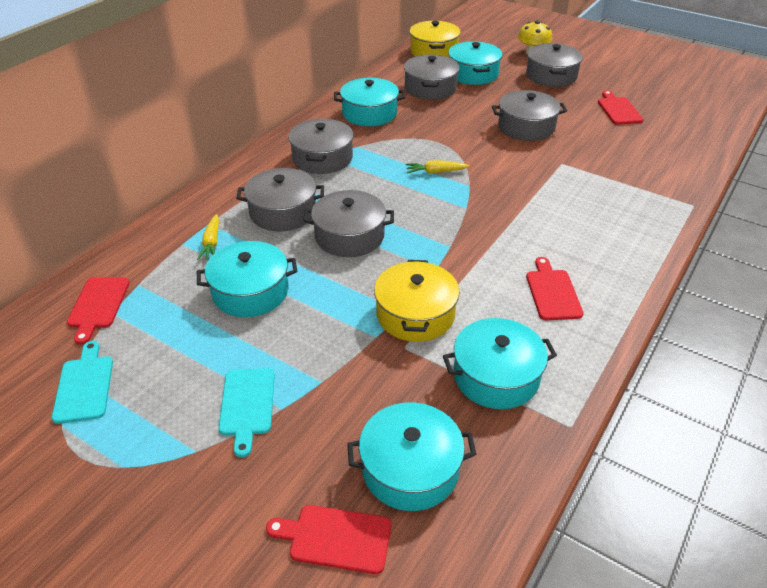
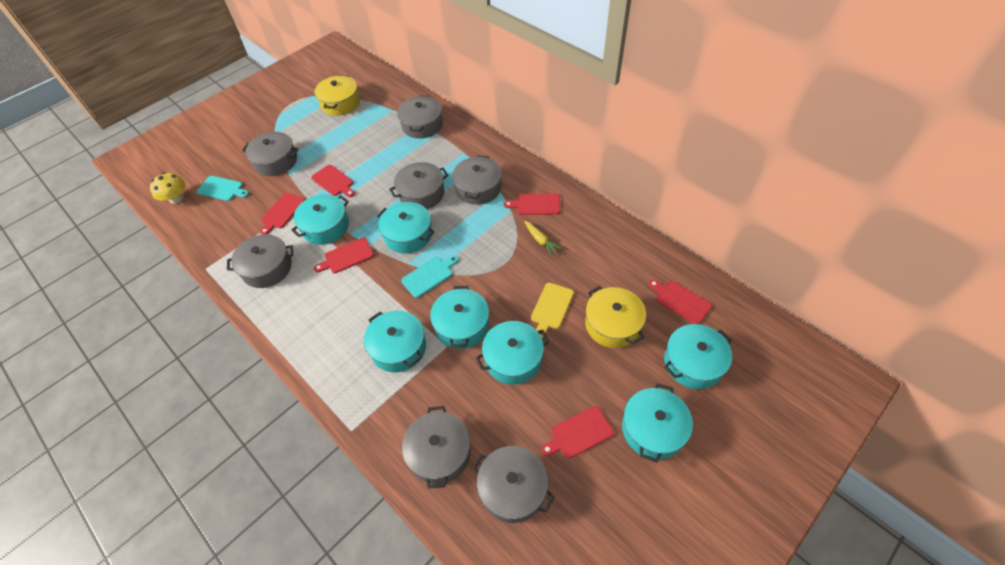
grey pot: [236,168,324,231] [289,119,354,174] [303,190,394,257] [404,55,460,100] [492,90,567,141] [526,43,583,87] = 6 -> [227,234,293,288] [242,132,298,176] [389,162,449,209] [397,96,443,138] [402,406,471,489] [452,155,502,205] [472,446,555,523] = 7
red cutting board: [67,277,130,345] [266,505,391,574] [526,257,584,320] [598,90,644,124] = 4 -> [260,193,305,235] [311,165,355,197] [314,238,374,273] [504,194,560,215] [541,406,614,459] [648,279,712,324] = 6
turquoise pot: [197,241,297,317] [334,78,406,126] [347,402,476,511] [443,318,557,409] [448,41,502,85] = 5 -> [291,194,349,245] [364,310,426,373] [377,202,434,254] [430,286,489,349] [476,321,550,385] [622,383,693,463] [664,324,732,389] = 7
yellow carrot: [197,214,219,260] [405,160,469,174] = 2 -> [524,221,561,255] = 1
yellow cutting board: none = 0 -> [531,283,574,338] = 1

